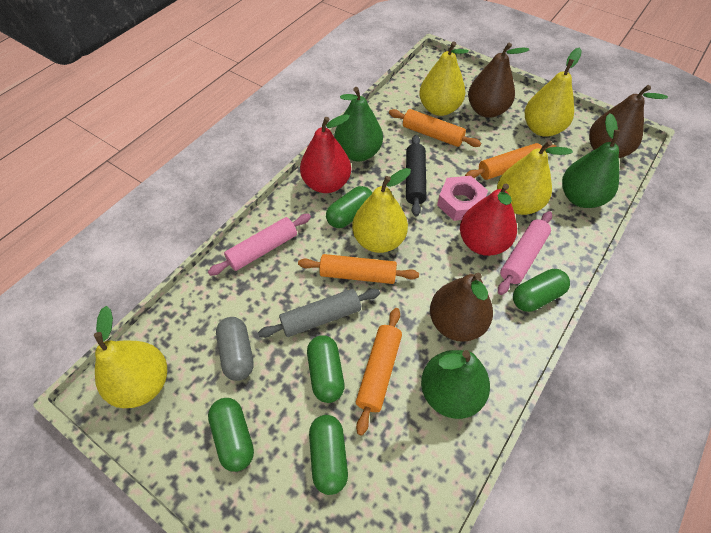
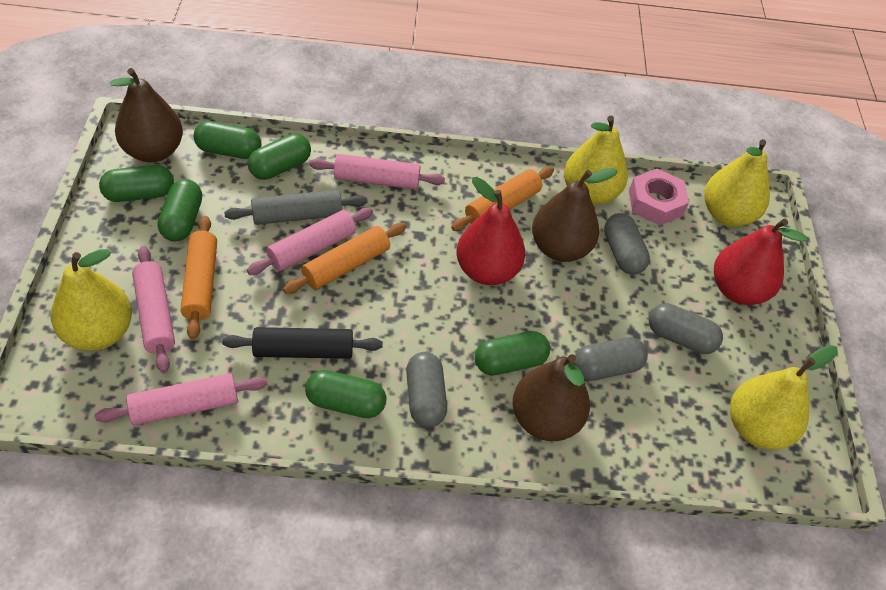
green capsule: [208,398,254,472] [307,335,344,403] [309,415,348,495] [326,186,372,228] [513,269,570,312] = 5 -> [99,165,174,202] [158,179,202,241] [194,121,261,159] [248,133,311,180] [305,370,386,418] [475,331,550,376] = 6
green pear: [334,87,383,161] [421,350,490,419] [562,113,620,208] = 3 -> none = 0
grey capsule: [216,317,254,381] = 1 -> [406,352,447,427] [575,337,648,381] [604,213,650,275] [649,303,723,354] = 4
orange rolling pin: [298,254,419,284] [356,308,402,436] [389,109,481,147] [465,143,556,180] = 4 -> [181,216,217,339] [283,223,406,294] [451,167,554,231] = 3
pink rolling pin: [208,214,311,276] [498,211,552,295] = 2 -> [95,373,267,425] [132,246,175,373] [247,208,373,275] [309,154,445,190] = 4
yellow pear: [94,306,167,408] [352,168,411,253] [419,41,469,116] [497,140,573,215] [525,48,582,137] = 5 -> [51,249,132,351] [564,116,628,205] [704,139,770,227] [730,345,838,450] = 4

